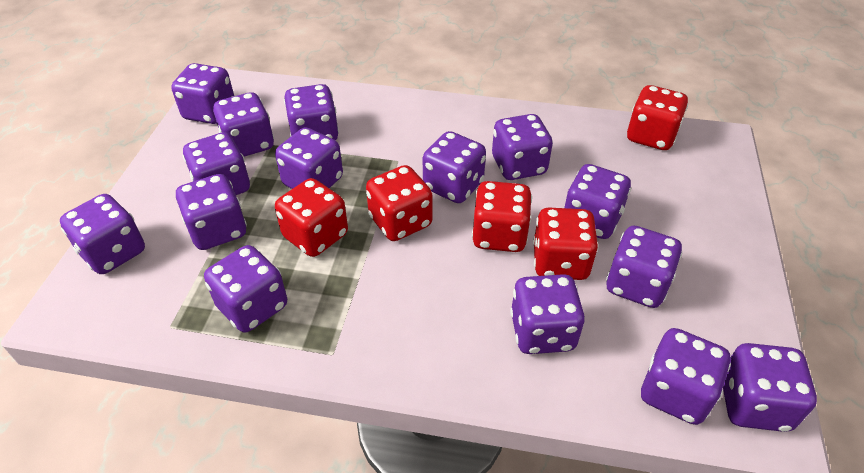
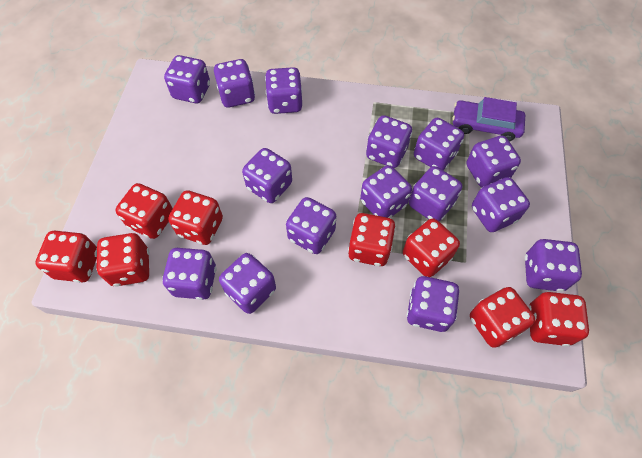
purple car: none = 0 -> [452,97,525,141] = 1
red dice: [275,178,348,257] [366,165,433,241] [472,181,532,252] [533,208,599,280] [627,85,688,150] = 5 -> [35,231,97,283] [96,233,149,287] [115,183,173,239] [168,190,223,245] [348,213,396,266] [403,218,460,277] [470,287,535,348] [528,292,589,347] = 8

